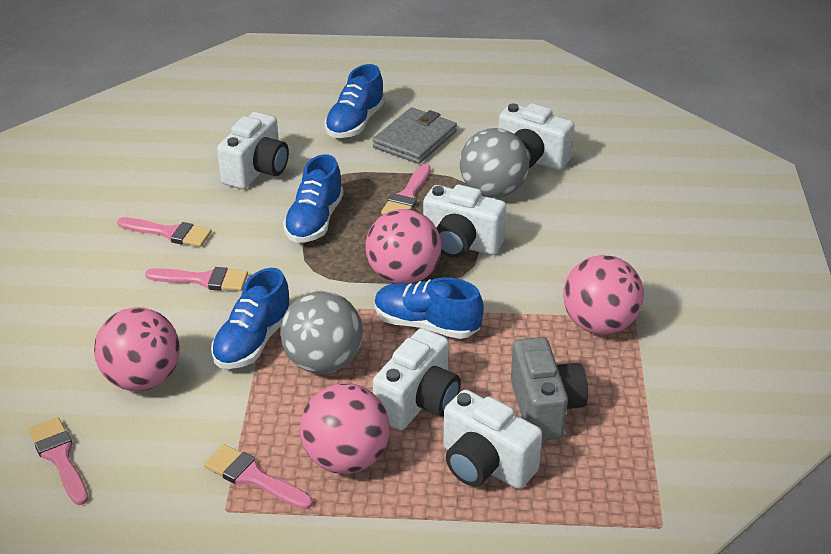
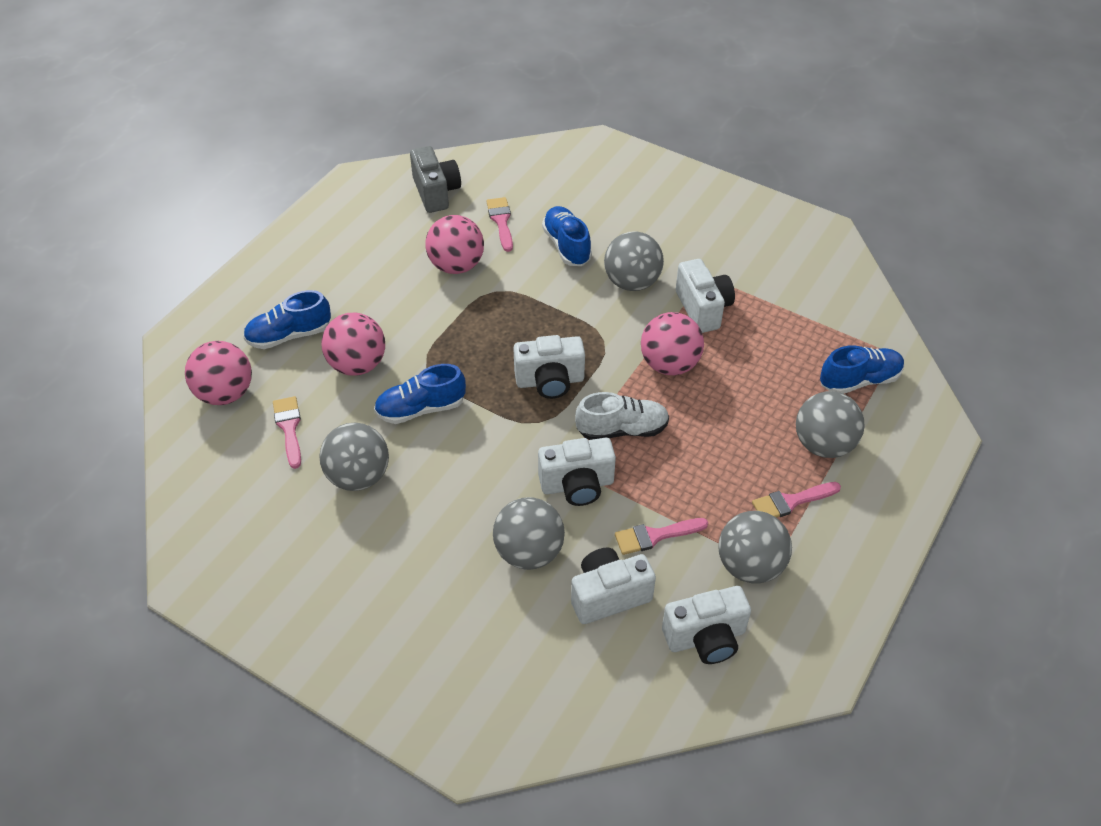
grey ball: [280,291,363,374] [460,128,529,198] = 2 -> [319,423,389,491] [493,497,565,570] [604,231,664,291] [718,511,792,584] [796,391,865,458] = 5
grey wallet: [373,107,457,164] = 1 -> none = 0
pink brush: [28,417,88,505] [117,217,212,247] [145,267,248,291] [204,444,313,510] [381,164,431,215] = 5 -> [273,396,301,469] [486,197,513,252] [615,518,708,555] [752,482,841,518] = 4
white shoe: none = 0 -> [575,392,669,440] = 1

